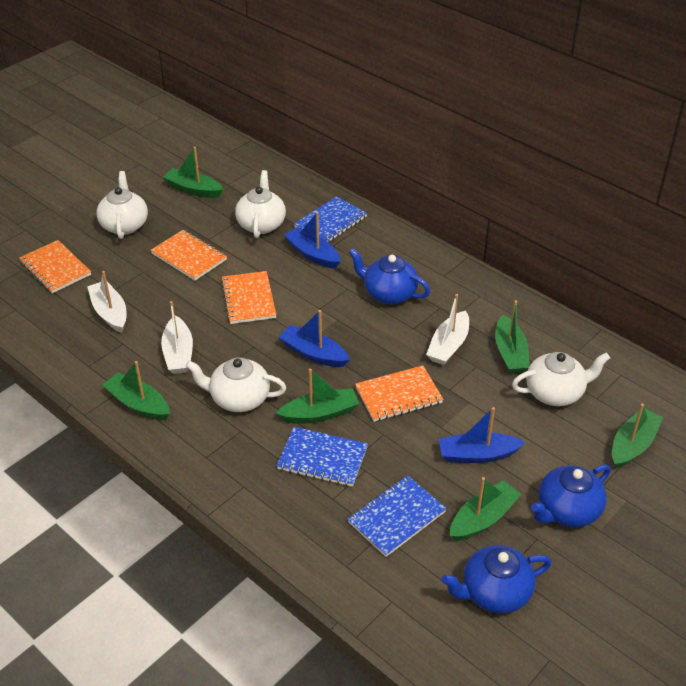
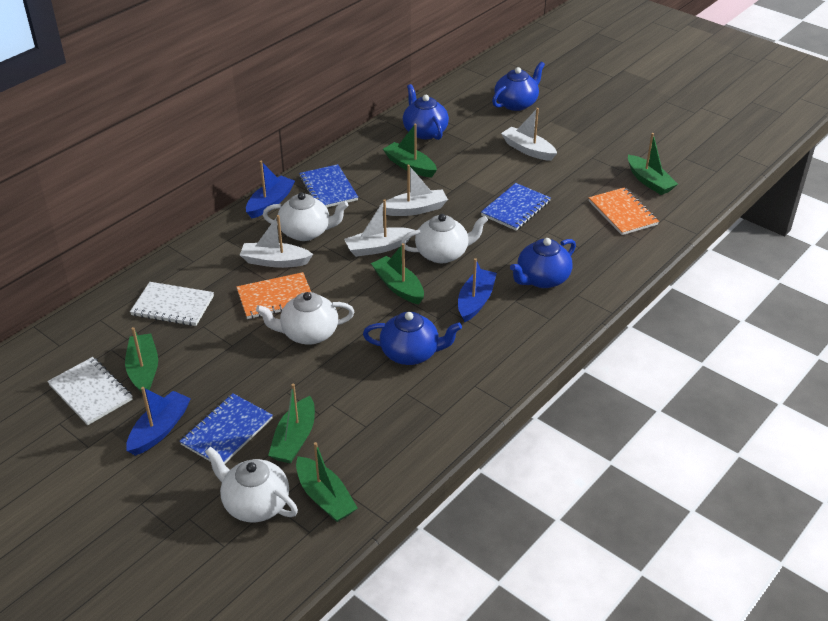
blue teapot: [349,248,430,304] [442,545,551,614] [531,464,611,527] = 3 -> [363,311,462,365] [403,84,449,140] [492,62,545,111] [510,238,576,288] = 4
orange notebook: [19,240,91,293] [151,230,227,281] [221,271,276,324] [355,365,443,422] = 4 -> [236,272,311,319] [589,187,659,235] = 2
white boat: [87,271,126,333] [161,301,193,374] [426,294,469,365] = 3 -> [240,215,313,268] [344,199,414,257] [386,165,448,216] [501,108,557,161] = 4
white notebook: none = 0 -> [47,357,133,425] [130,282,214,326] = 2

